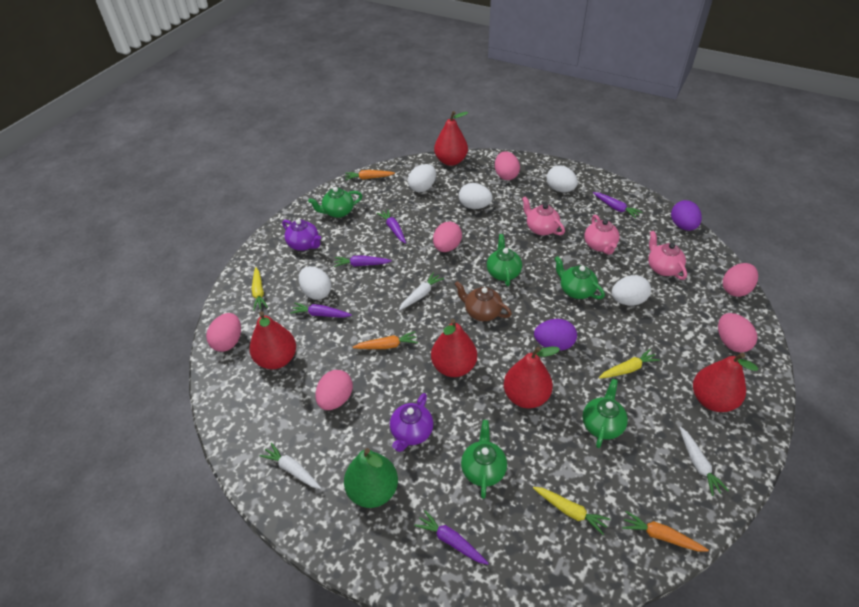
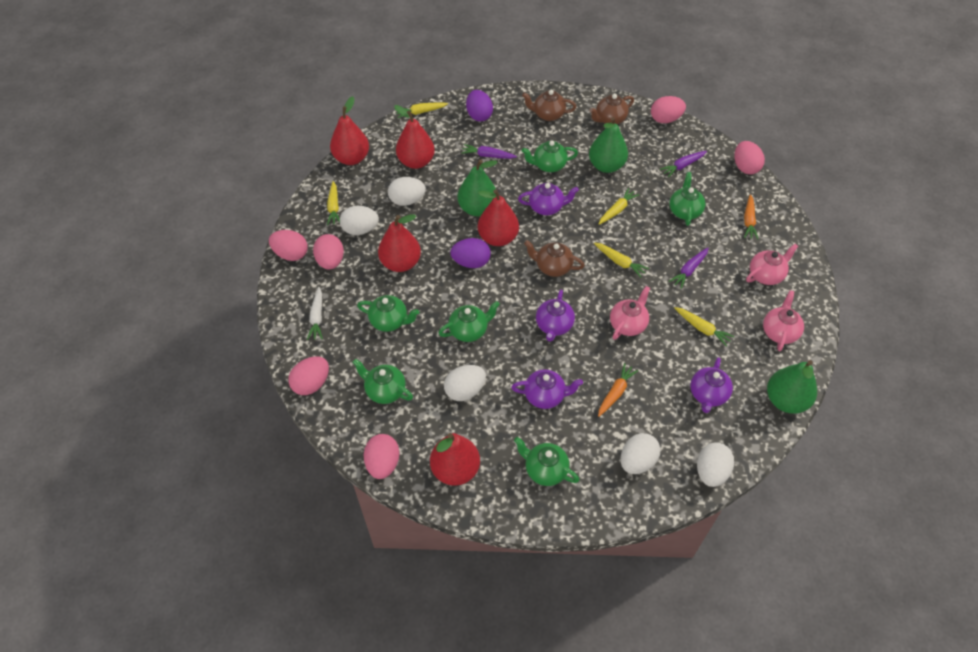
brown teapot: [455,281,512,321] = 1 -> [522,90,576,121] [524,240,585,277] [590,94,634,124] = 3
green pear: [344,448,398,508] = 1 -> [457,159,498,216] [589,117,628,173] [767,360,817,414] = 3
green teapot: [308,187,362,218] [461,420,507,499] [487,234,522,286] [554,256,605,299] [583,379,628,448] = 5 -> [353,359,413,404] [357,295,419,332] [438,301,500,342] [514,437,579,486] [521,140,578,172] [669,172,706,226] = 6
orange carrot: [345,170,395,180] [353,331,418,349] [622,511,709,552] = 3 -> [598,363,638,417] [744,195,758,239] = 2
purple carrot: [290,302,352,318] [334,255,392,267] [377,209,406,244] [414,510,489,565] [593,192,642,219] = 5 -> [461,144,517,159] [660,151,707,177] [669,248,708,289] = 3
purple teapot: [282,219,321,251] [390,393,433,452] = 2 -> [511,369,583,409] [518,183,579,215] [536,290,575,342] [690,357,733,413] = 4
white carrot: [259,443,321,489] [399,272,444,310] [679,427,729,496] = 3 -> [307,287,323,340] = 1
yellow carrot: [252,267,268,311] [533,487,611,535] [599,349,660,379] = 3 -> [327,181,340,225] [395,102,448,118] [594,242,649,277] [599,188,639,225] [674,307,734,347] = 5

